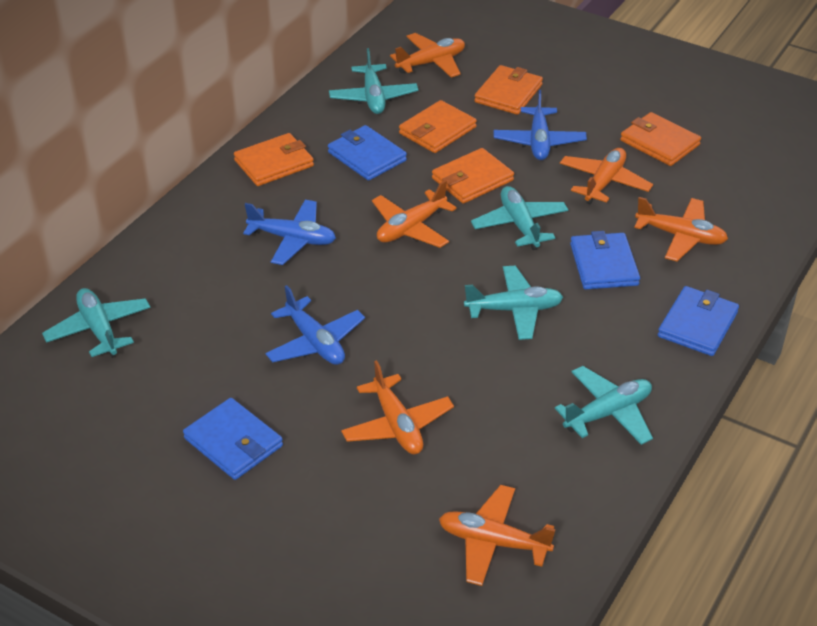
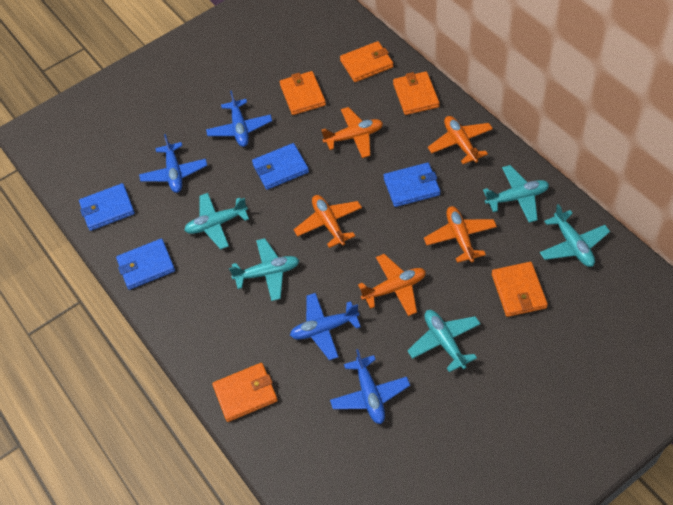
blue plane: [243,200,336,265] [265,285,365,365] [494,90,587,160] = 3 -> [139,134,207,193] [206,90,272,147] [290,293,361,360] [330,349,410,424] = 4
orange plane: [341,360,454,454] [372,180,457,248] [390,33,465,78] [439,485,556,586] [560,148,653,205] [634,197,728,261] = 6 -> [294,195,362,248] [322,107,383,158] [358,254,426,316] [424,206,497,263] [428,116,493,164] = 5

